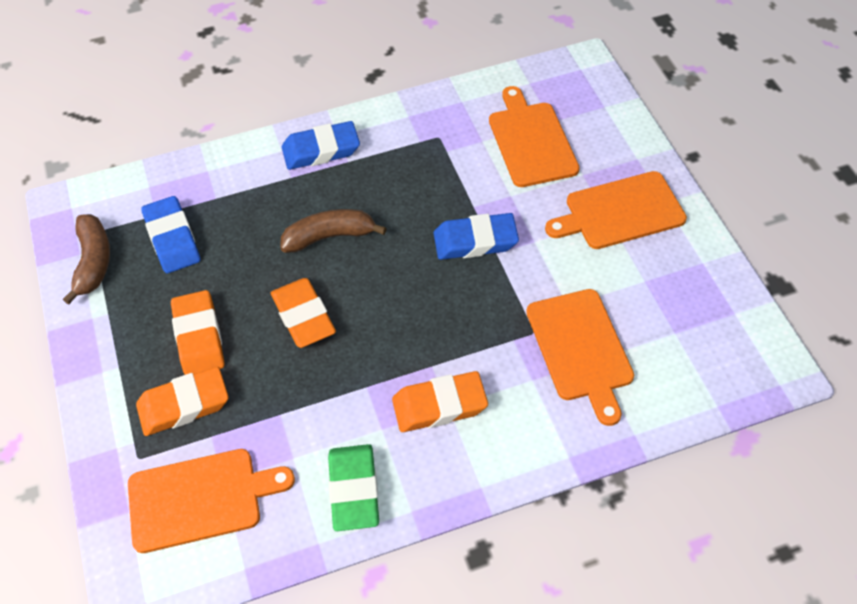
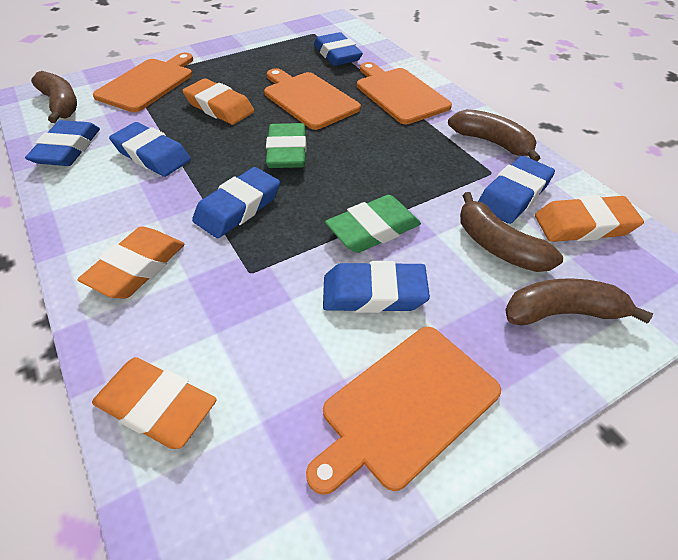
blue eraser: [141,196,201,273] [282,121,360,170] [434,213,519,260] = 3 -> [25,120,100,166] [109,122,191,177] [192,167,280,238] [314,32,363,66] [323,261,430,313] [478,156,555,224] = 6
brown banana: [63,214,110,304] [280,209,387,253] = 2 -> [31,71,77,123] [448,109,540,162] [460,192,563,272] [505,278,653,326] = 4
green eraser: [328,444,379,531] = 1 -> [266,123,306,168] [325,195,421,253] = 2

